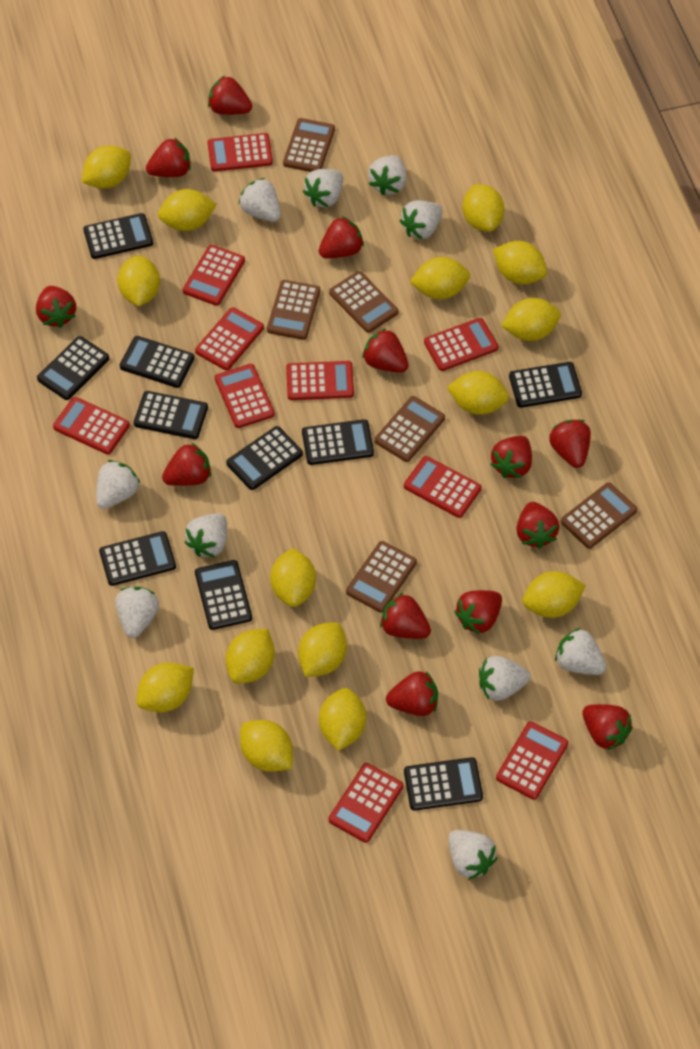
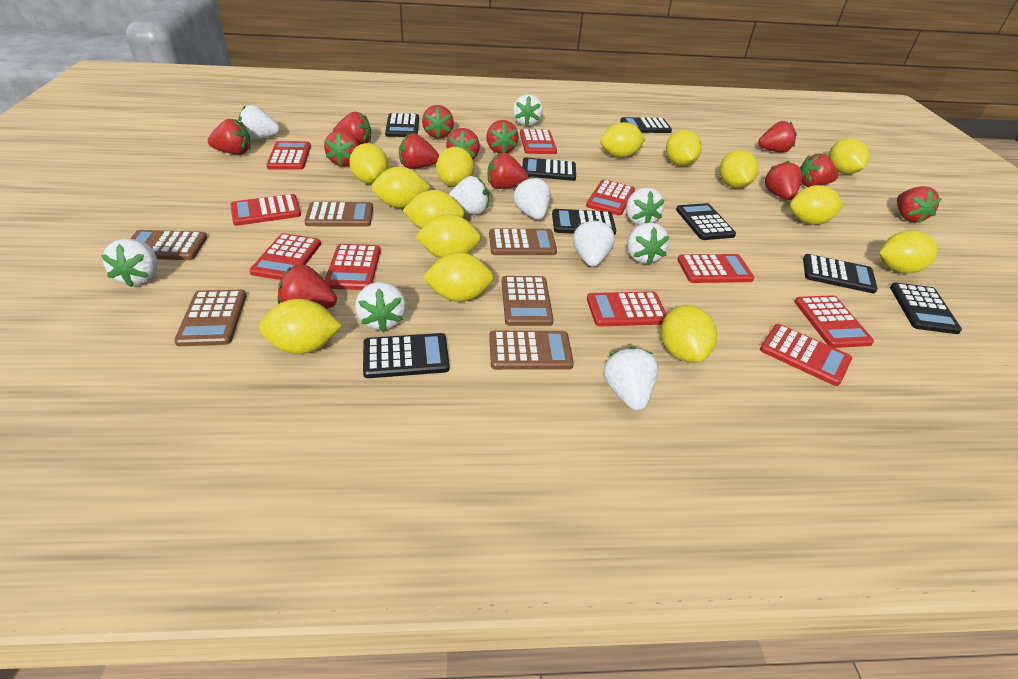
black calculator: [37,336,109,400] [83,213,153,259] [99,531,176,586] [120,336,194,388] [134,391,208,439] [195,560,252,630] [226,426,303,490] [302,419,374,465] [404,757,483,811] [509,362,582,408] = 10 -> [363,333,450,378] [385,113,419,137] [522,158,576,181] [552,209,616,235] [620,117,672,133] [676,203,736,240] [803,254,878,293] [890,283,962,334] = 8
yellow lemon: [82,145,131,189] [117,256,160,306] [136,662,194,712] [158,189,217,231] [226,629,275,683] [240,720,293,772] [270,548,316,607] [298,622,347,677] [319,688,366,751] [410,257,470,300] [447,371,509,415] [463,184,504,232] [493,241,547,284] [501,298,561,341] [522,571,586,618] = 15 -> [259,299,342,354] [349,143,389,184] [371,167,431,208] [403,190,464,230] [415,214,481,258] [423,252,494,302] [436,147,474,187] [600,122,646,158] [661,305,717,362] [666,130,701,166] [720,150,758,188] [790,185,843,225] [829,138,869,174] [879,230,938,274] = 14

